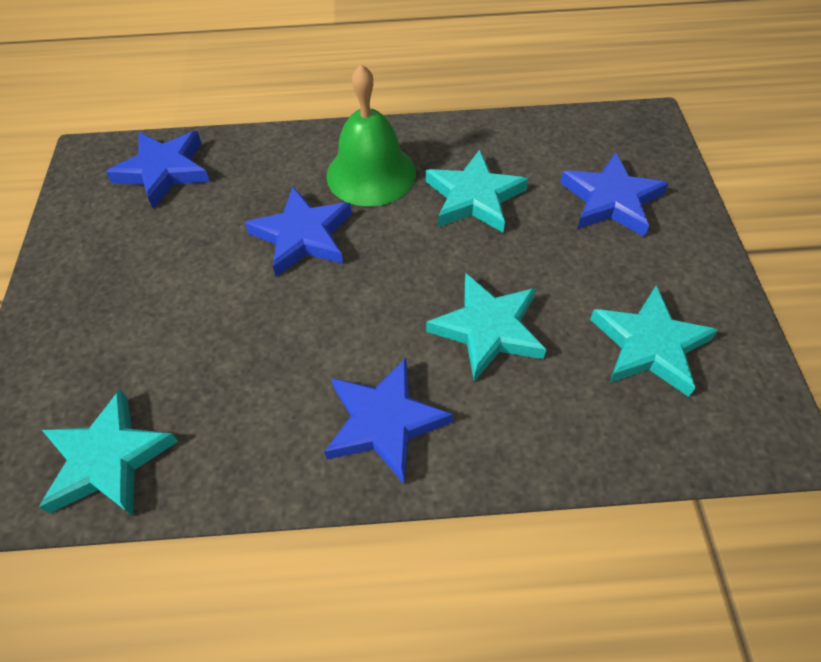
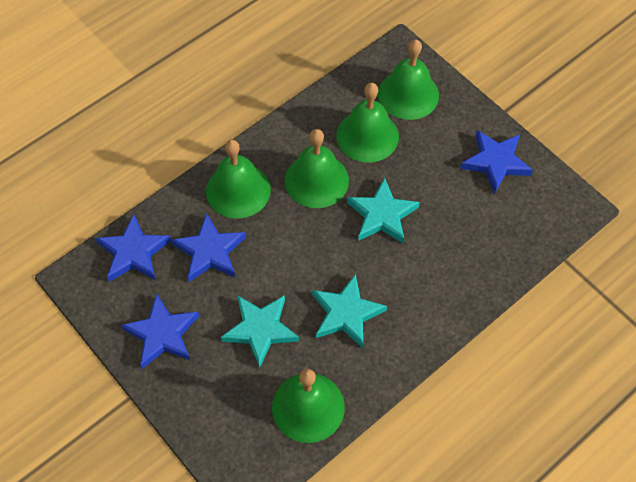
green bell: [326,64,416,206] = 1 -> [206,139,271,219] [272,369,345,443] [285,129,349,208] [336,83,399,163] [378,39,439,120] = 5
turquoise star: [39,389,178,516] [426,149,528,233] [426,274,546,382] [590,286,718,397] = 4 -> [221,295,299,368] [312,274,387,348] [347,178,420,244] = 3

